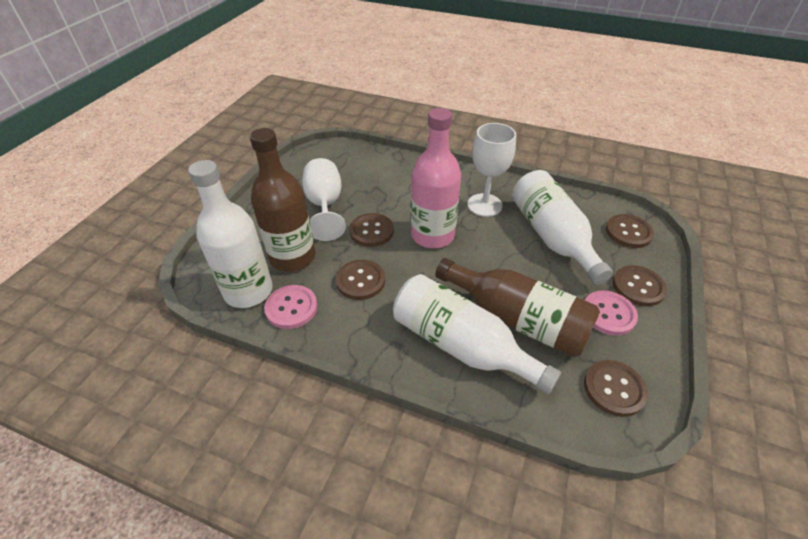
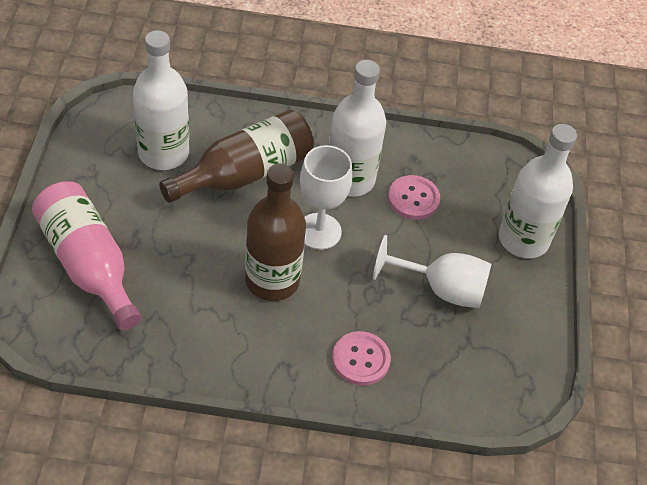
brown button: [336,260,385,300] [349,213,394,247] [584,360,648,417] [606,214,654,248] [613,265,667,307] = 5 -> none = 0

